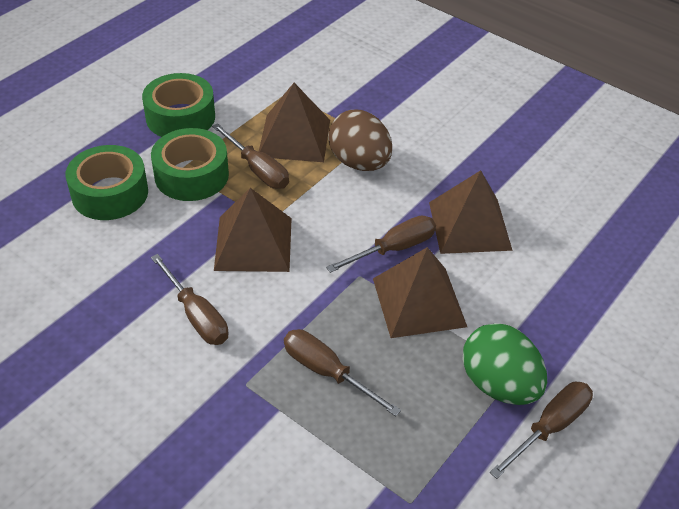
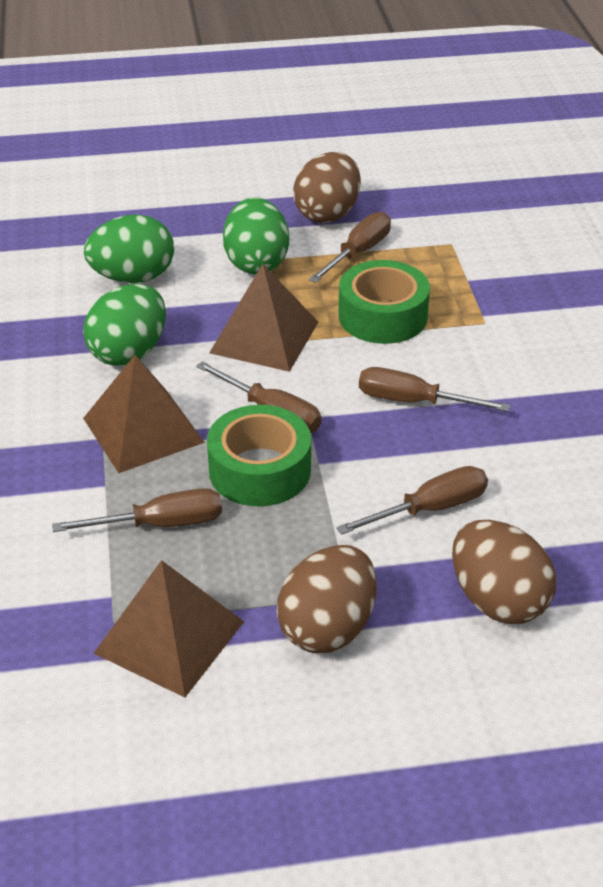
brown egg: [328,110,392,171] = 1 -> [277,545,376,653] [293,152,361,223] [452,520,556,624] = 3
brown pyramid: [214,188,292,272] [259,83,330,162] [373,247,467,338] [429,170,513,254] = 4 -> [83,355,205,473] [94,560,244,698] [209,264,318,372] = 3
green egg: [462,323,547,405] = 1 -> [83,284,166,366] [84,214,174,283] [223,197,289,274] = 3
green tape: [66,145,148,220] [142,73,215,137] [151,128,229,201] = 3 -> [207,405,311,507] [338,260,430,344] = 2

